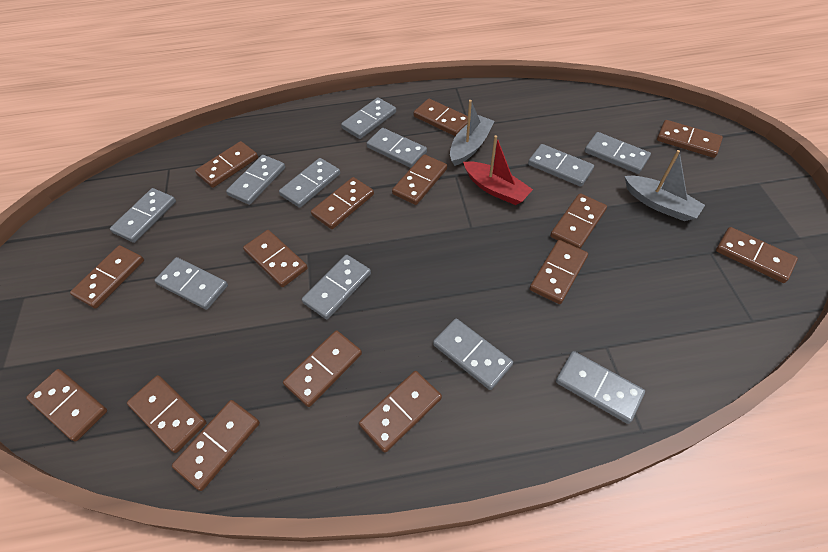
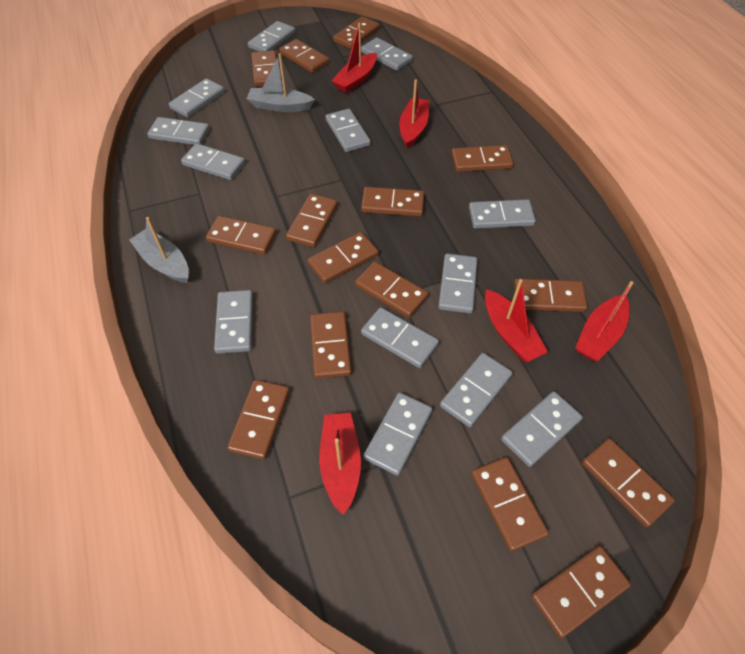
grey domino: [110,188,176,243] [154,257,228,310] [226,155,285,205] [279,158,340,208] [302,255,371,319] [341,97,396,139] [367,128,427,168] [433,318,513,390] [528,144,594,187] [556,351,645,424] [585,132,651,174] = 11 -> [147,117,210,145] [169,78,225,118] [181,143,245,180] [214,290,253,354] [248,21,296,52] [326,109,371,152] [361,37,413,71] [361,307,439,368] [363,392,432,476] [438,253,478,313] [440,353,513,427] [469,199,536,229] [501,391,583,467] = 13
red boat: [463,135,533,205] = 1 -> [319,413,361,515] [332,23,377,93] [399,79,429,148] [485,279,548,362] [575,281,633,361] = 5

